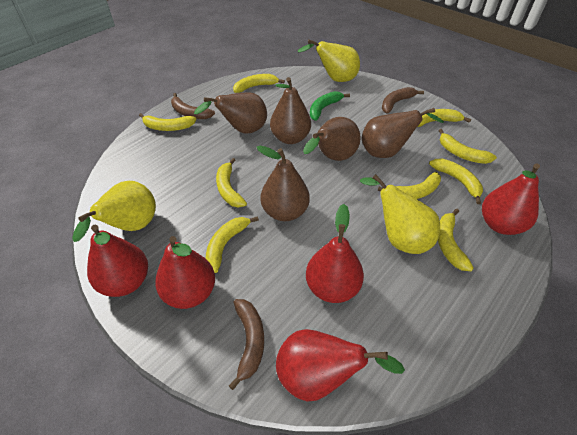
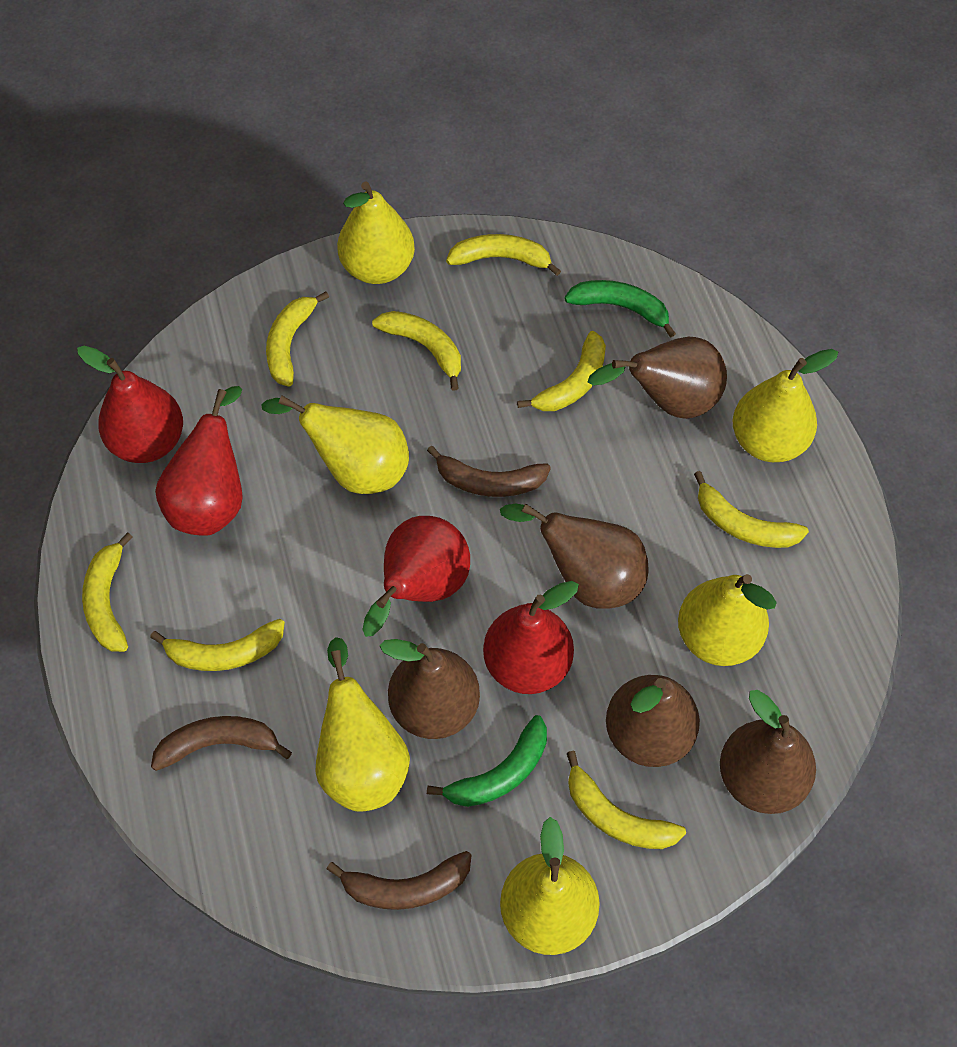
green banana: [310,91,350,121] = 1 -> [427,715,547,807] [564,280,676,337] = 2
red pear: [87,225,148,297] [155,236,215,309] [276,329,405,401] [306,204,364,303] [482,163,540,235] = 5 -> [77,346,183,463] [155,386,243,535] [362,516,470,637] [483,581,579,694] = 4
yellow banana: [139,113,196,131] [206,216,259,273] [216,158,247,207] [233,74,285,93] [378,172,441,199] [417,109,471,127] [429,159,483,204] [438,209,474,271] [439,129,497,164] = 9 -> [82,532,133,652] [150,619,285,671] [266,291,329,387] [372,311,461,391] [446,234,561,276] [517,331,606,411] [567,751,686,849] [694,471,809,548] = 8
yellow pear: [72,181,156,242] [297,40,360,82] [360,174,440,254] = 3 -> [261,396,409,494] [315,637,410,812] [337,181,415,284] [500,817,600,955] [678,574,777,666] [733,349,838,462] = 6

